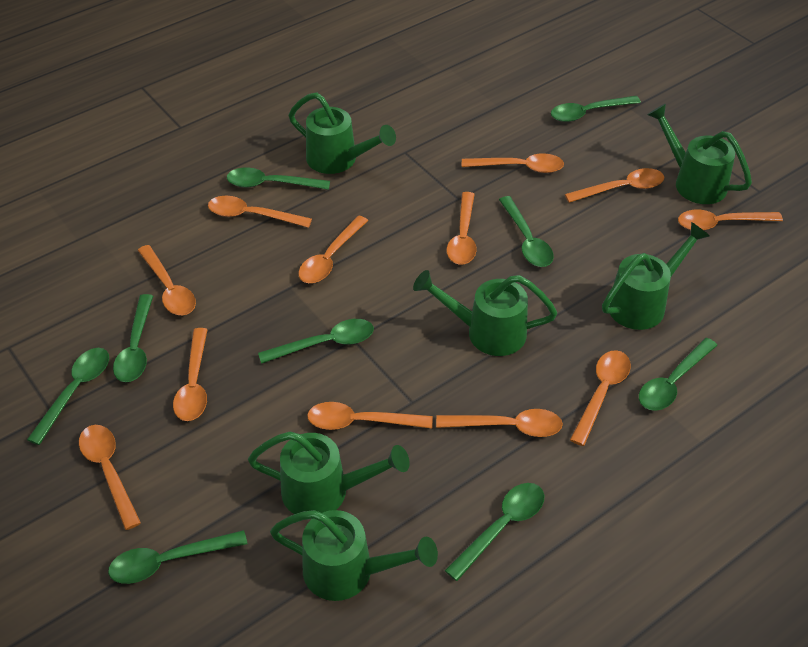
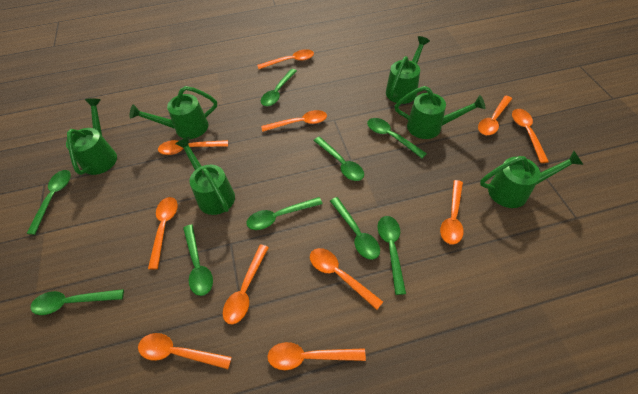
orange spoon: [79,425,141,530] [137,245,196,315] [173,328,208,421] [208,196,312,228] [298,215,368,283] [307,402,433,430] [436,409,563,437] [447,192,477,265] [462,153,564,173] [565,168,665,203] [570,350,631,446] [678,210,783,230] = 12 -> [138,333,232,369] [148,197,178,270] [158,140,228,155] [223,245,269,324] [257,49,314,69] [261,110,327,132] [267,342,366,370] [310,248,383,310] [440,180,464,245] [478,95,512,135] [512,109,549,163] = 11

